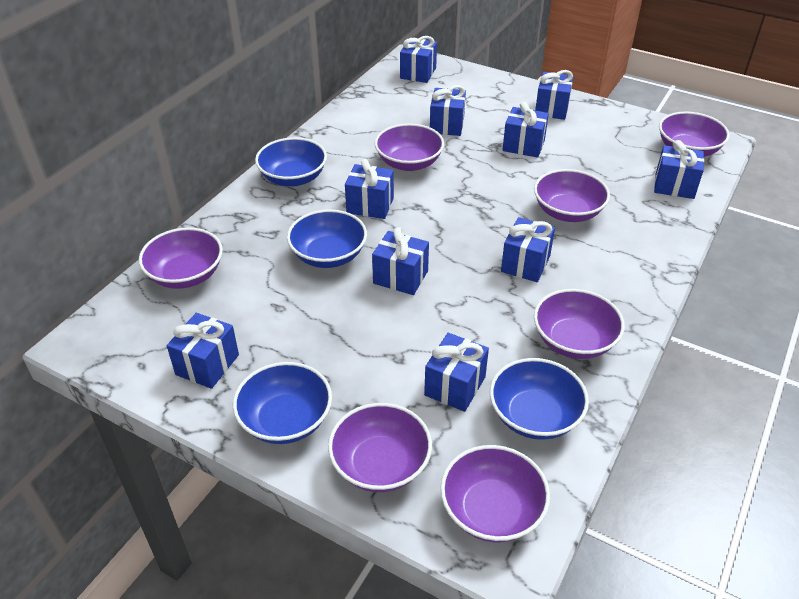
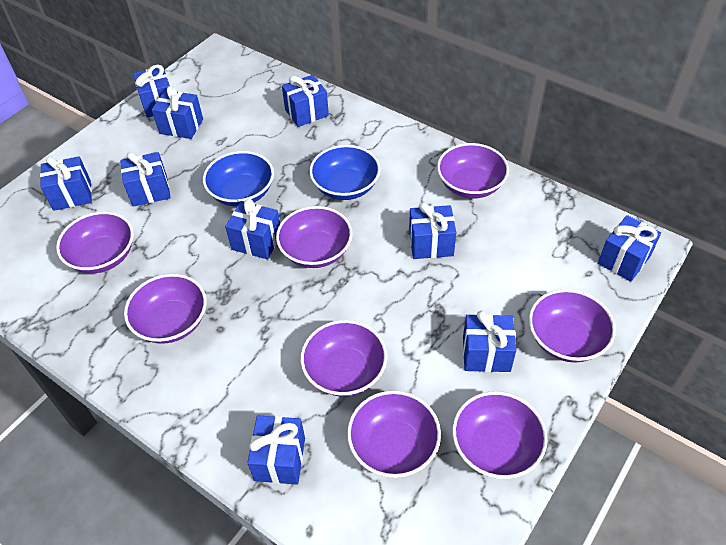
blue bowl: [233,362,332,444] [255,137,327,187] [287,209,367,268] [490,358,589,440] = 4 -> [203,151,274,206] [309,145,380,200] = 2
purple bowl: [139,228,223,289] [328,403,432,492] [375,123,444,171] [440,445,550,543] [534,169,610,222] [534,289,625,359] [659,112,730,157] = 7 -> [56,212,134,273] [124,274,207,344] [276,206,352,268] [300,320,387,397] [347,391,441,478] [437,143,509,199] [452,391,548,479] [529,289,616,363] = 8

